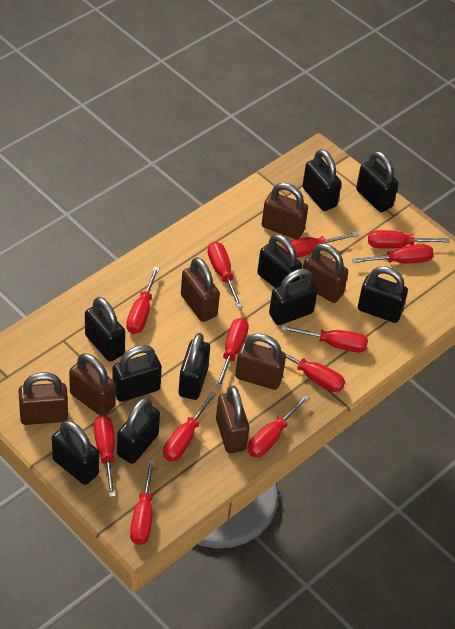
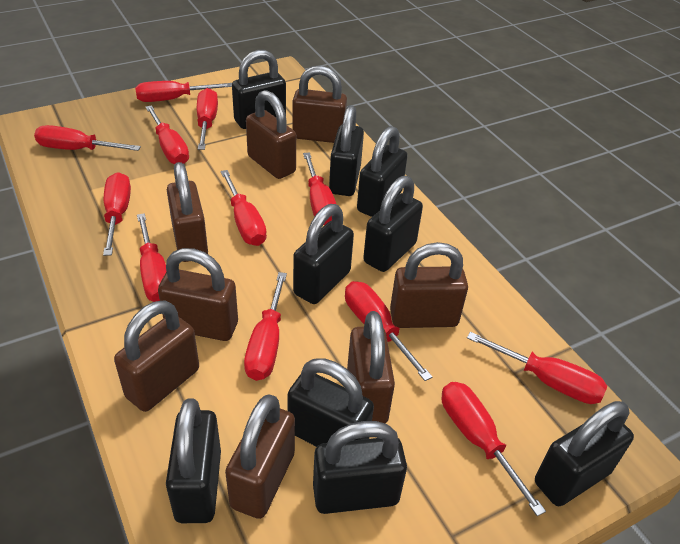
black padlock: [52,420,99,485] [85,297,125,362] [112,345,162,402] [117,397,160,464] [179,333,210,400] [257,234,302,288] [269,269,318,325] [302,149,342,211] [356,151,398,212] [358,266,408,323] = 10 -> [166,398,221,523] [232,50,286,129] [287,358,374,447] [293,204,354,304] [313,421,407,514] [329,105,364,196] [357,126,408,217] [363,176,423,272] [535,401,634,506] = 9
brown padlock: [18,372,68,425] [69,353,116,415] [181,257,220,322] [216,386,249,453] [235,333,286,390] [262,183,308,239] [301,243,348,303] = 7 -> [114,300,199,412] [158,248,238,341] [167,162,208,262] [225,394,295,519] [246,90,296,179] [292,66,347,143] [347,311,395,424] [390,242,468,328] = 8

